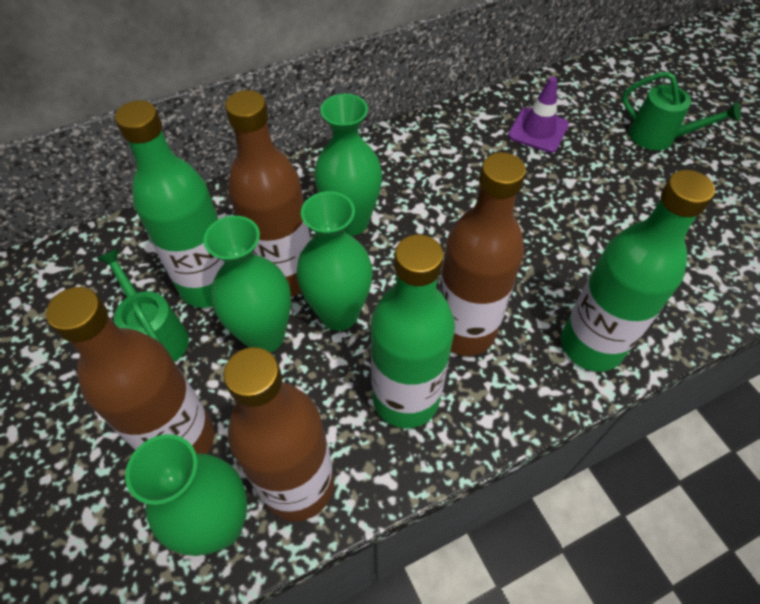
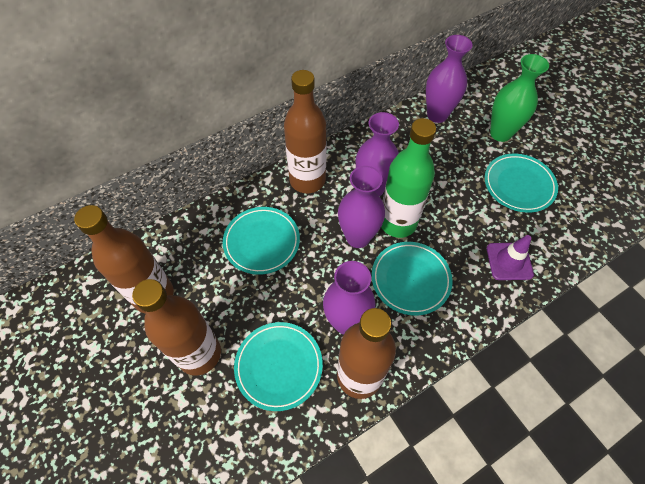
green bottle: [115,101,224,308] [371,235,455,428] [561,170,715,372] = 3 -> [381,118,436,238] = 1
green vase: [125,434,247,556] [204,216,291,353] [296,191,373,331] [314,94,382,236] = 4 -> [490,54,549,142] = 1
green watering can: [97,249,189,362] [622,71,741,150] = 2 -> none = 0
purple vase: none = 0 -> [323,261,375,334] [338,166,385,248] [356,112,399,196] [426,35,473,123] = 4
turquoise plate: none = 0 -> [223,207,300,275] [234,322,323,411] [372,242,453,316] [485,154,558,213] = 4

